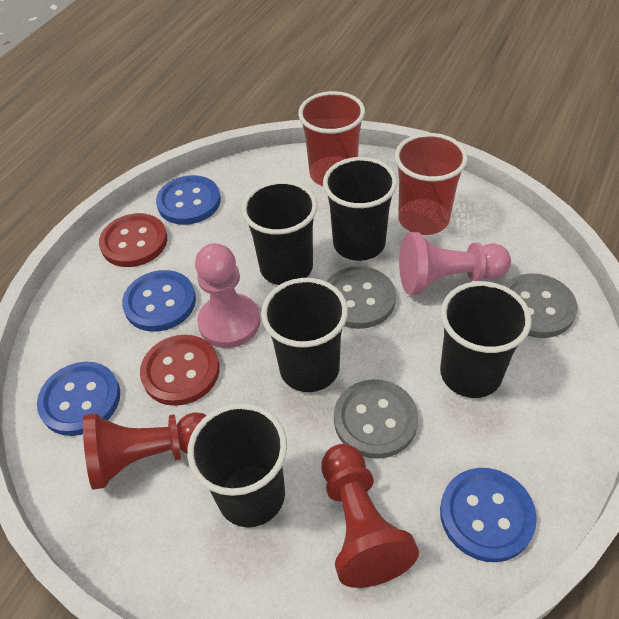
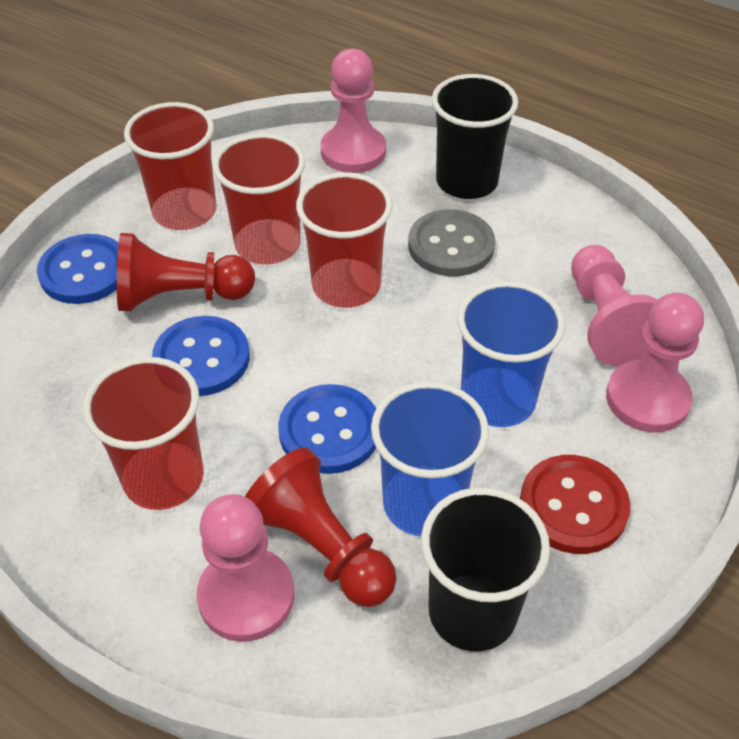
black cup: [187,403,287,527] [242,180,318,285] [261,278,348,392] [323,157,397,261] [440,281,532,398] = 5 -> [421,487,550,651] [432,74,518,199] = 2
blue button: [37,362,120,436] [122,270,196,332] [156,175,221,225] [440,468,537,562] = 4 -> [37,234,119,304] [152,316,250,396] [278,384,376,474] = 3
blue cup: none = 0 -> [371,381,489,536] [457,281,565,427] = 2
grey button: [327,266,396,329] [334,379,418,459] [504,273,578,338] = 3 -> [408,209,495,276] = 1
pink pawn: [195,243,260,348] [399,232,511,295] = 2 -> [197,494,294,642] [321,49,386,173] [571,245,657,366] [606,293,704,433] = 4
red button: [99,213,167,267] [140,335,220,406] = 2 -> [520,455,630,554] = 1
red cup: [298,91,365,186] [395,133,468,235] = 2 -> [83,357,204,510] [124,102,216,230] [213,133,305,265] [296,172,393,308] = 4

